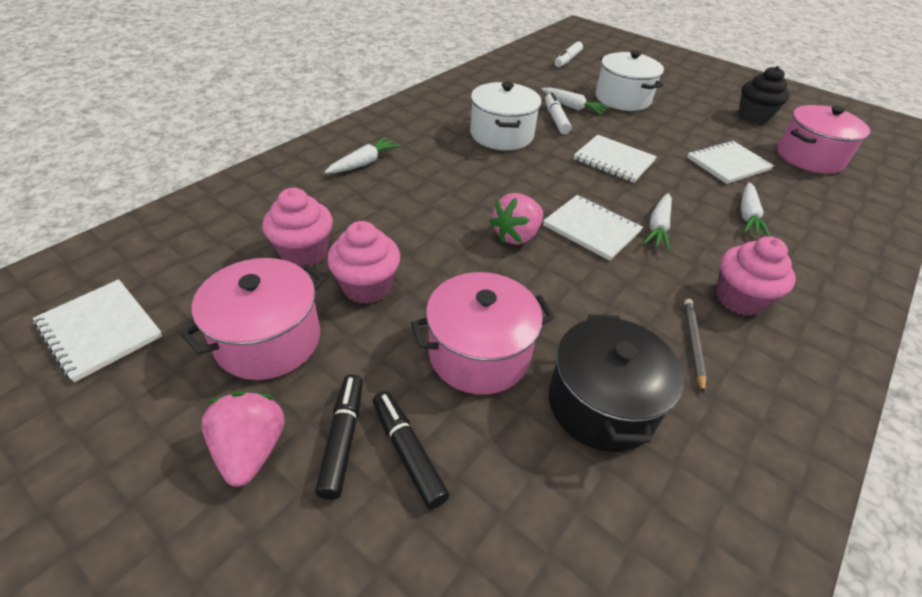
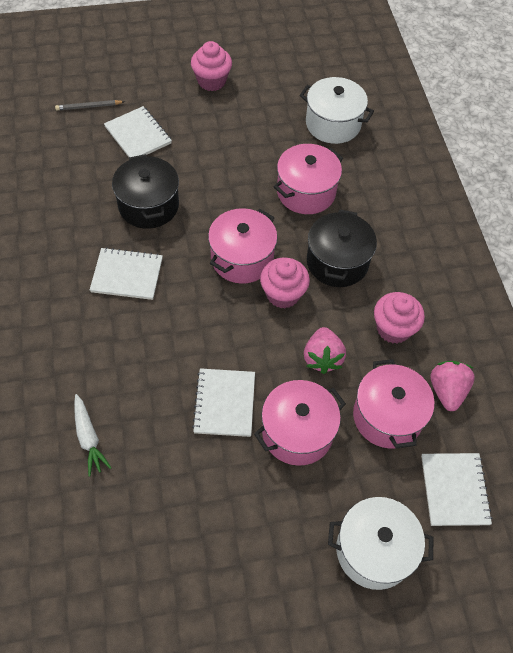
black cupcake: [738,66,790,124] = 1 -> none = 0
black marker: [315,374,363,500] [373,391,449,509] = 2 -> none = 0
black pot: [549,314,684,452] = 1 -> [112,154,179,229] [307,209,377,287] = 2
pink pot: [181,258,325,380] [411,272,554,395] [777,105,870,174] = 3 -> [208,208,277,284] [254,380,346,466] [274,144,343,214] [353,359,434,449] = 4
white carrot: [325,137,401,173] [542,87,609,115] [643,193,672,251] [740,182,770,236] = 4 -> [74,394,112,477] = 1
white marker: [545,93,571,134] [554,42,583,67] = 2 -> none = 0

